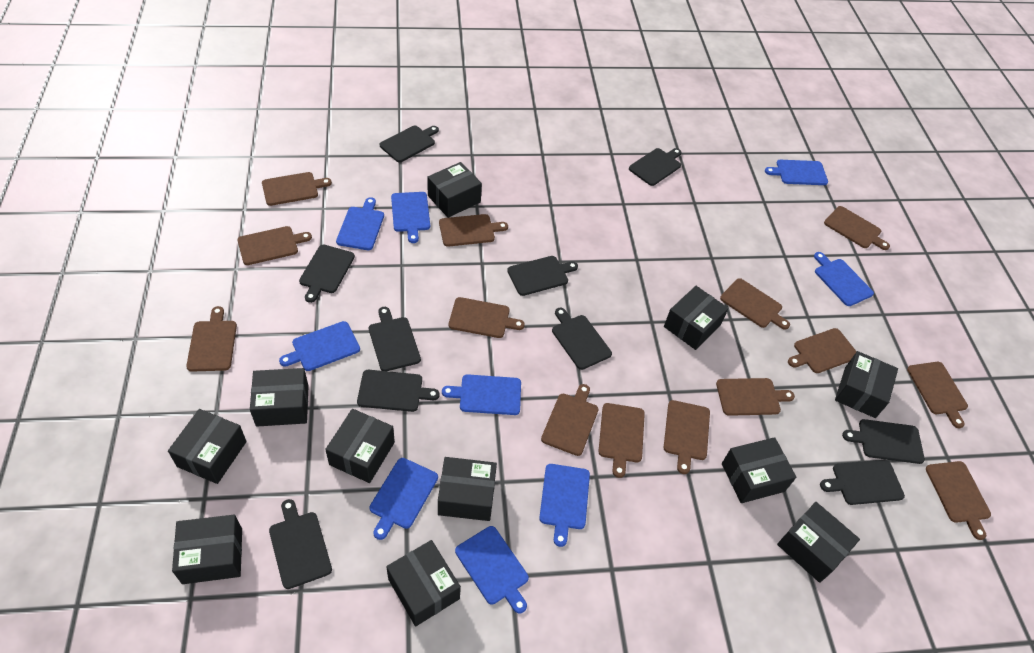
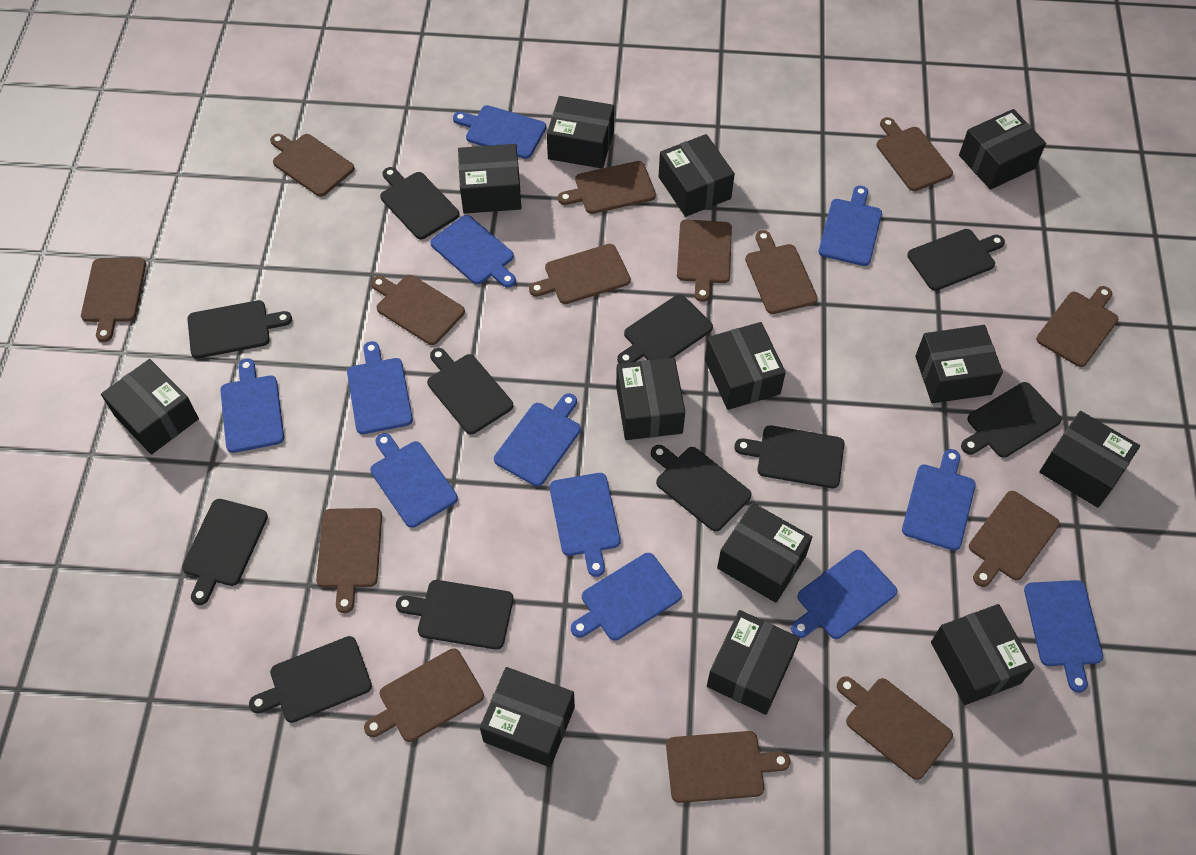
black box: [168,409,247,484] [172,515,242,584] [250,368,309,427] [325,409,395,483] [386,540,461,626] [427,162,482,218] [438,457,497,521] [664,286,729,350] [722,437,796,503] [777,502,860,583] [835,351,898,418] = 11 -> [101,359,199,455] [458,144,521,214] [480,667,575,767] [547,96,614,169] [616,358,685,440] [658,134,735,217] [705,322,786,410] [707,610,800,715] [717,503,812,603] [915,325,1003,403] [931,604,1035,705] [959,109,1046,190] [1039,411,1140,508] = 13
black cutting board: [269,499,332,589] [299,245,355,303] [357,370,439,412] [369,307,421,371] [380,125,439,163] [507,256,578,296] [552,308,612,370] [629,148,681,186] [820,460,905,505] [842,419,925,464] = 10 -> [182,499,268,605] [187,300,292,359] [249,636,372,723] [380,167,460,240] [396,580,514,650] [427,348,513,434] [617,294,713,364] [651,445,752,531] [734,425,844,488] [907,229,1005,291] [961,382,1062,458] = 11
blue cutting board: [279,321,360,371] [336,197,384,250] [370,458,438,540] [391,192,430,243] [442,374,521,415] [455,526,529,613] [539,464,590,547] [765,160,828,185] [814,252,874,306] = 9 -> [220,358,284,453] [347,341,413,434] [370,433,458,528] [430,215,516,288] [453,105,546,159] [494,393,581,486] [550,473,621,577] [571,553,682,641] [791,550,897,639] [819,186,882,266] [902,449,976,551] [1024,580,1103,693] = 12

